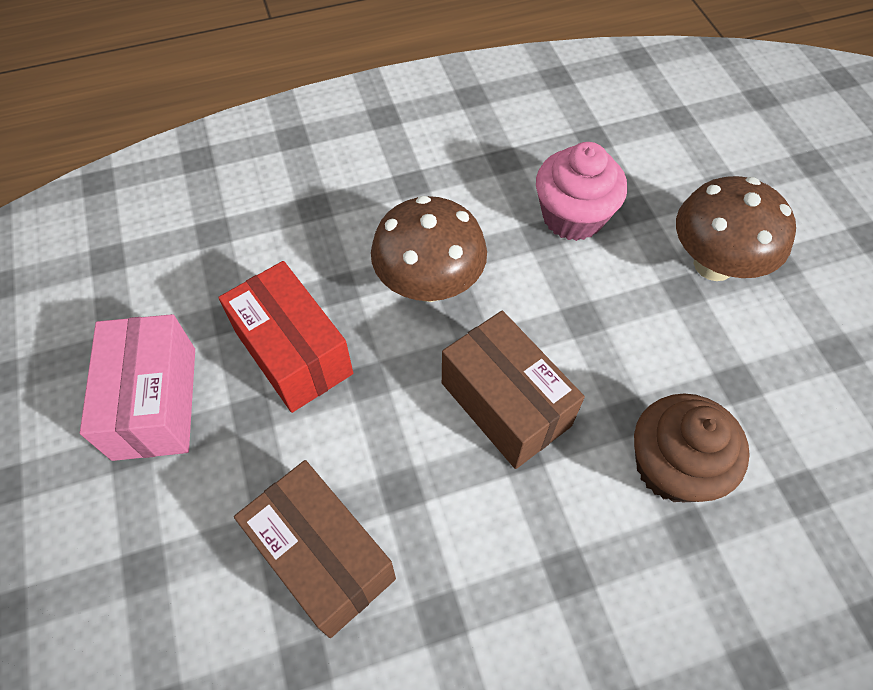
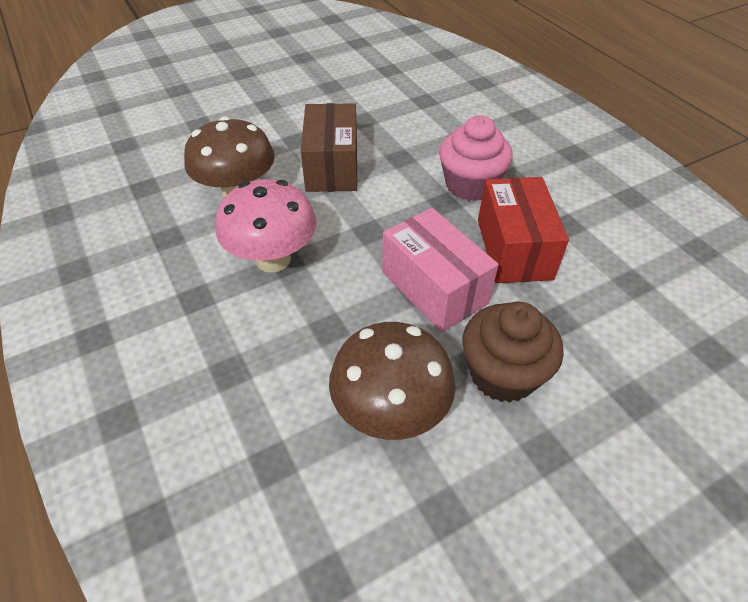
brown box: [234,460,396,638] [442,311,585,469] = 2 -> [301,103,357,192] = 1
pink mushroom: none = 0 -> [216,179,317,273] = 1

